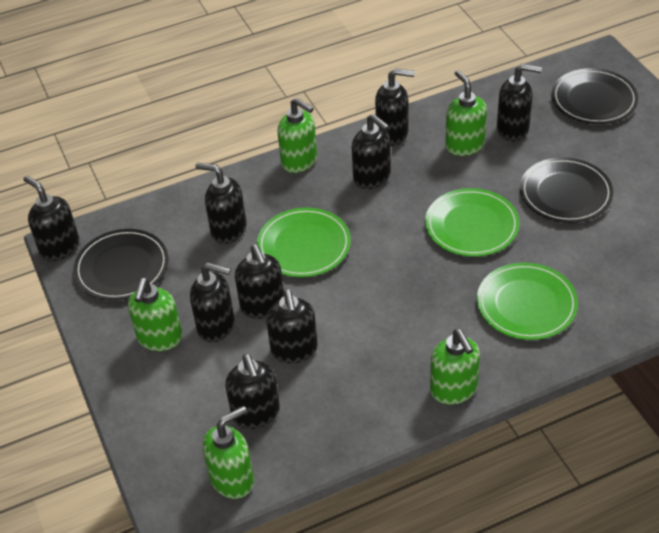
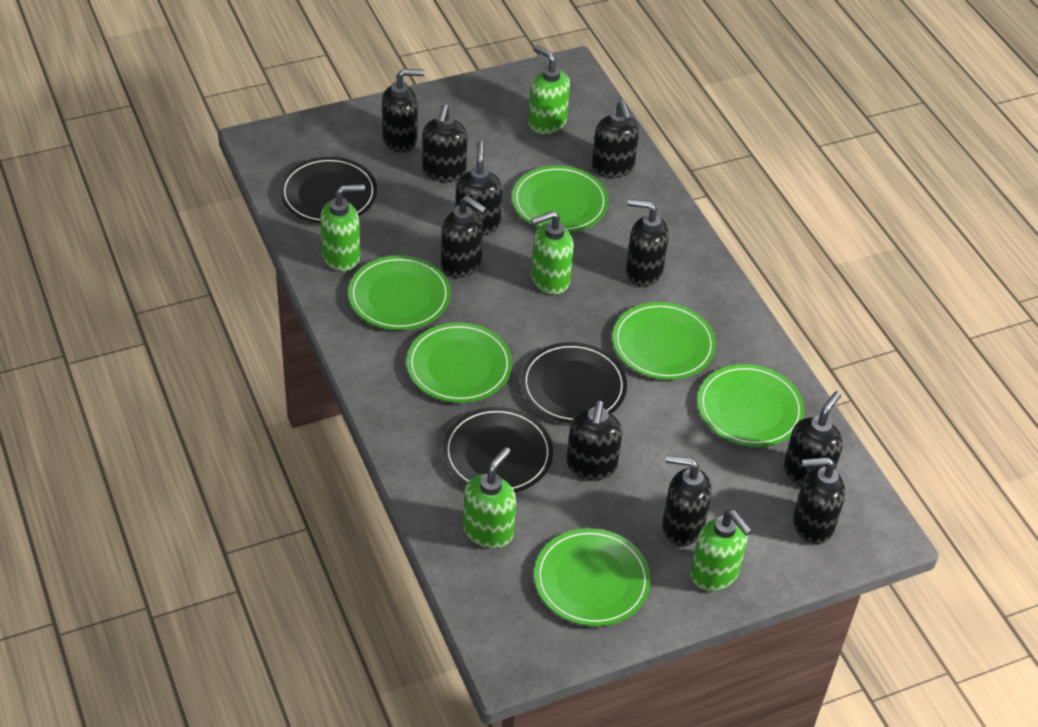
black soap dispenser: [23,176,79,261] [190,263,234,342] [195,163,247,244] [225,354,280,429] [235,244,284,319] [266,289,318,363] [352,114,391,189] [375,68,415,146] [497,64,542,141] = 9 -> [382,69,424,153] [422,104,468,182] [441,196,487,278] [455,140,503,235] [566,400,622,480] [592,101,639,178] [626,199,669,287] [662,455,712,546] [784,391,843,486] [793,457,845,544] = 10
green plate: [257,207,351,277] [425,188,520,257] [477,262,578,340] = 3 -> [348,255,451,330] [406,322,512,403] [512,165,608,232] [534,528,651,626] [613,302,716,380] [698,364,805,447] = 6

